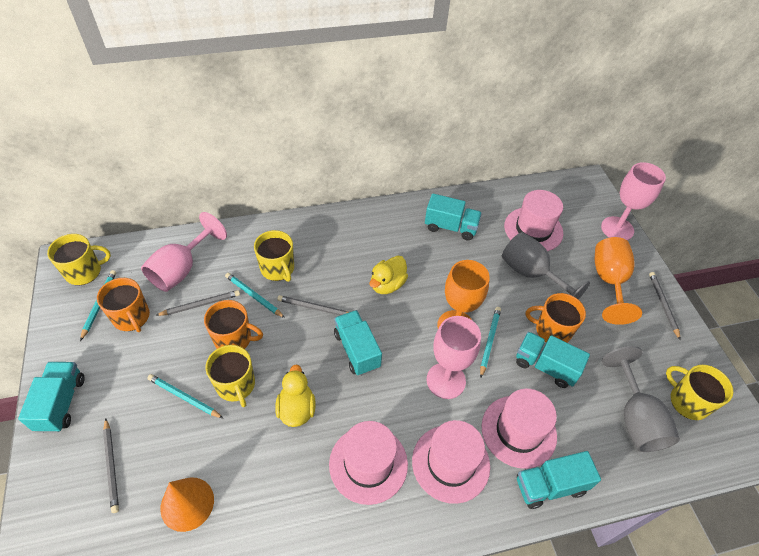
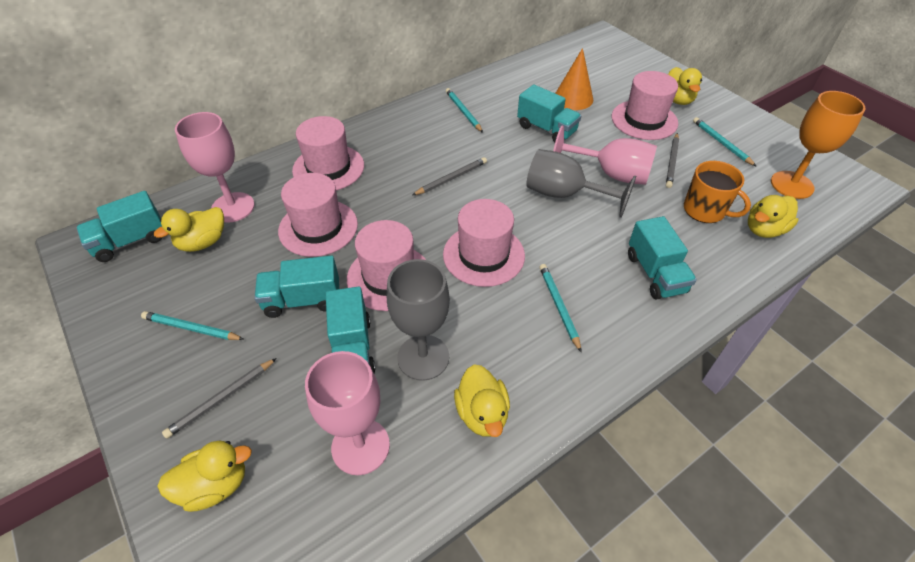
grey pencil: [103,418,119,513] [155,290,240,316] [277,295,349,316] [649,272,681,340] = 4 -> [162,358,277,439] [413,157,487,195] [666,133,679,188] = 3
orange goblet: [437,260,490,329] [595,237,642,325] = 2 -> [771,91,866,199] = 1
orange mug: [97,278,150,332] [204,300,263,349] [525,293,586,343] = 3 -> [684,161,751,223] = 1
pink hat: [329,421,408,505] [412,420,490,504] [481,389,557,469] [504,190,563,251] = 4 -> [278,173,358,257] [292,116,364,190] [347,220,426,311] [443,199,525,287] [612,71,678,140] = 5
yellow duck: [275,365,316,427] [370,256,408,294] = 2 -> [154,207,224,252] [157,441,252,512] [454,364,510,437] [668,67,702,105] [748,195,799,238] = 5
yellow mug: [47,234,111,285] [205,345,255,407] [254,230,294,282] [666,365,733,420] = 4 -> none = 0

